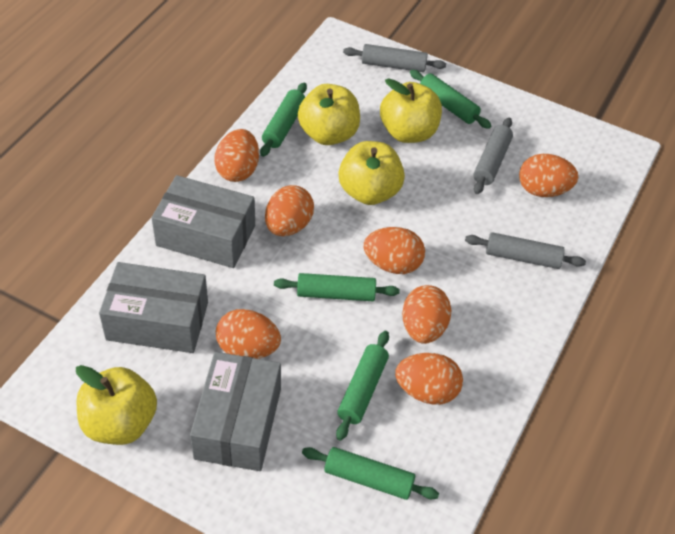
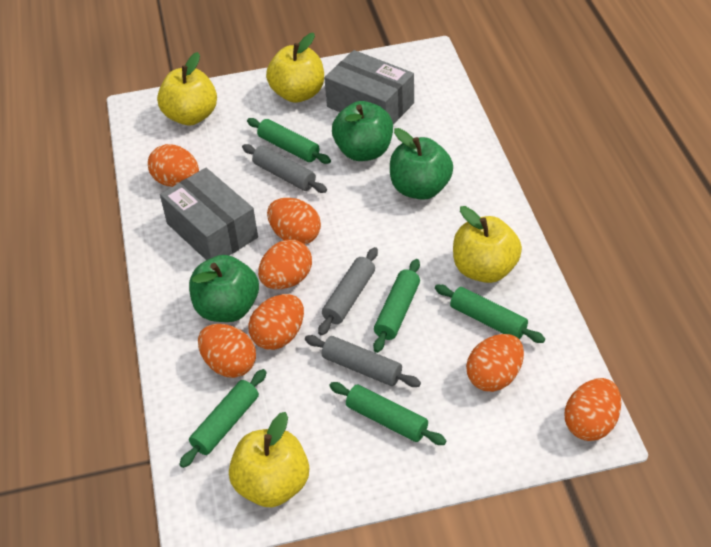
green apple: none = 0 -> [189,255,259,322] [332,101,393,161] [390,128,453,200] = 3
grey box: [99,262,208,353] [152,175,255,268] [190,352,281,471] = 3 -> [160,168,258,260] [324,50,414,124] = 2

